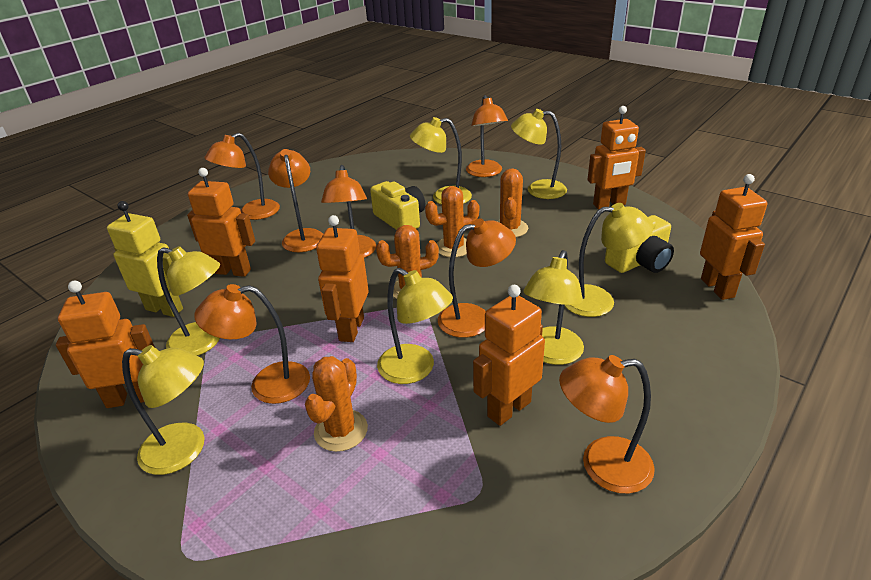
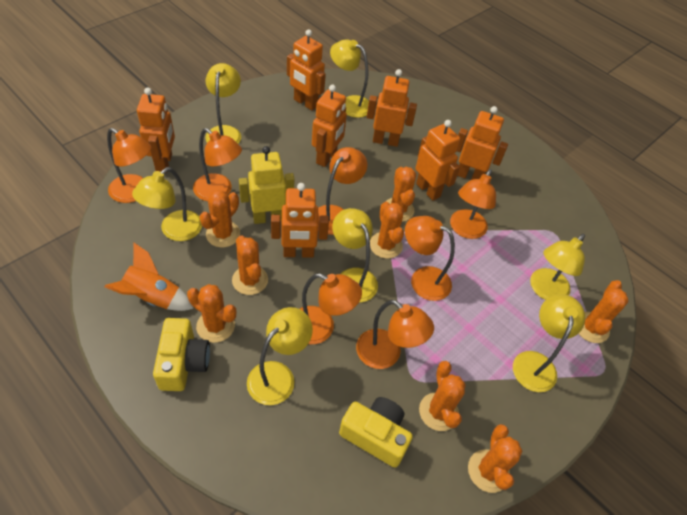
orange cactus: [305,356,368,452] [376,225,439,299] [425,186,479,257] [497,168,528,237] = 4 -> [187,284,236,343] [200,190,240,247] [232,235,268,295] [370,202,404,259] [385,167,416,222] [419,361,466,431] [468,424,522,493] [579,280,628,343] = 8
orange robot: [56,281,155,408] [187,168,255,277] [316,215,369,342] [473,285,545,426] [587,106,646,209] [700,174,767,300] = 6 -> [137,87,175,173] [271,183,329,258] [287,29,326,111] [312,85,347,167] [367,69,417,147] [415,120,460,201] [457,106,508,180] = 7
orange rocket: none = 0 -> [104,242,194,311] = 1

